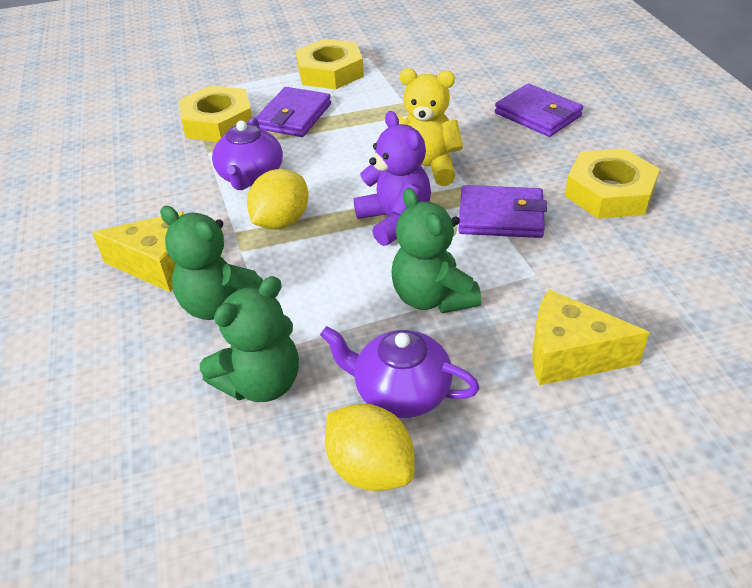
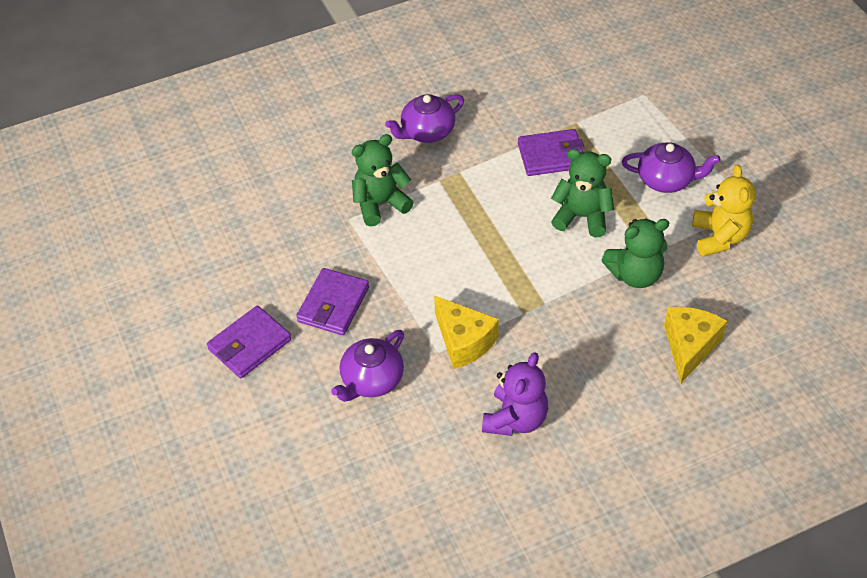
purple teapot: [212,117,283,190] [320,326,480,418] = 2 -> [331,330,404,402] [385,94,464,143] [622,142,721,193] = 3
yellow lemon: [247,169,309,230] [325,404,415,491] = 2 -> none = 0
yellow nut: [179,85,252,142] [296,39,364,89] [565,148,660,219] = 3 -> none = 0

